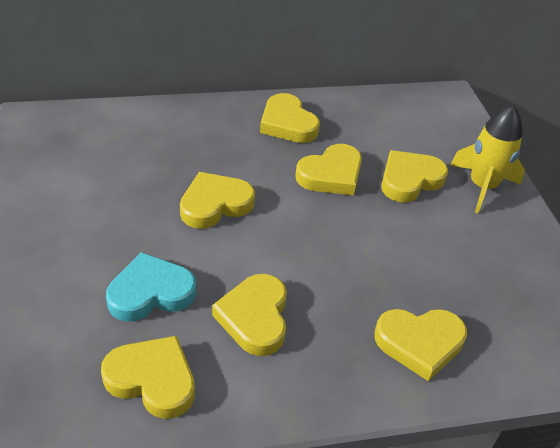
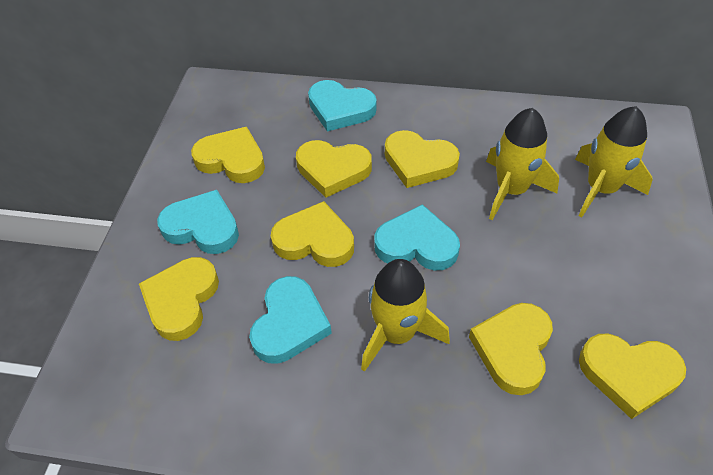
turquoise heart: [106,252,196,322] = 1 -> [157,190,239,254] [249,276,332,364] [308,80,377,131] [374,204,460,271] = 4
yellow rocket: [450,105,525,213] = 1 -> [361,259,450,372] [486,108,559,220] [575,106,653,218] = 3

